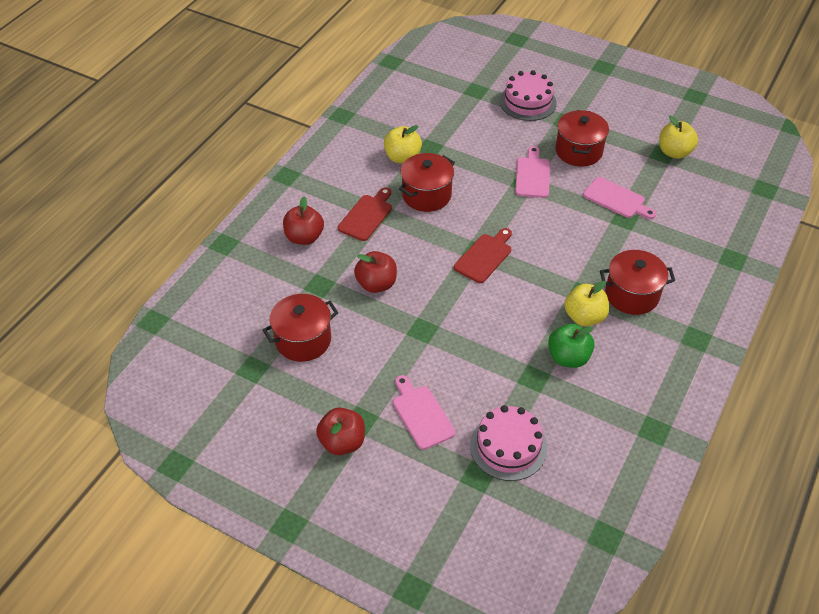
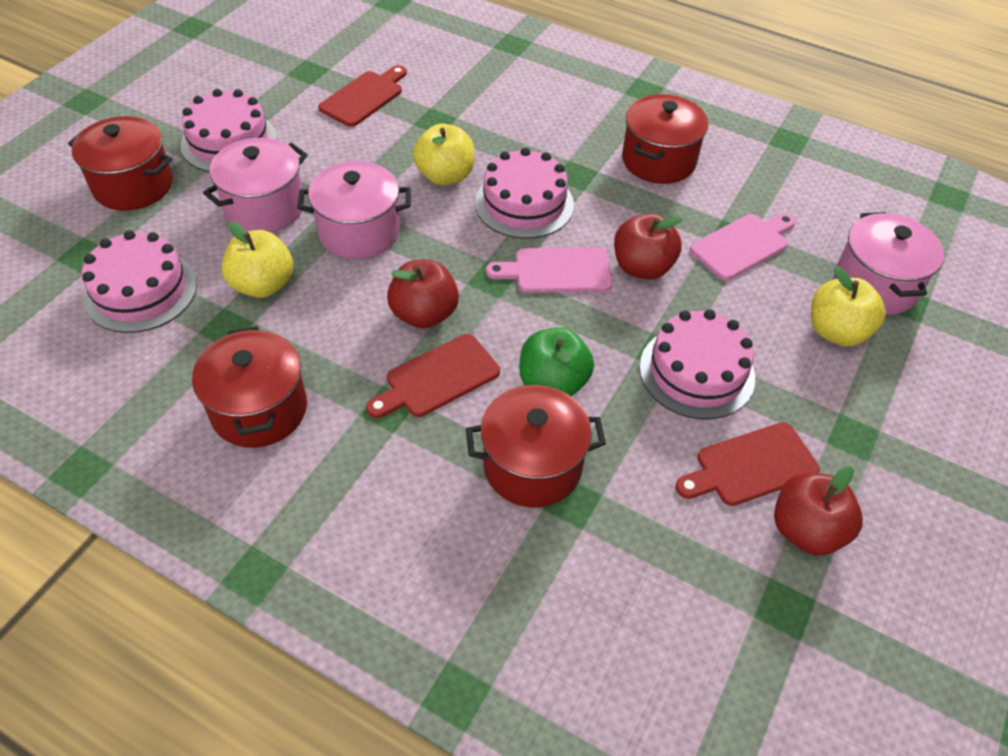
pink cake: [470,405,547,481] [500,70,557,121] = 2 -> [82,230,197,333] [181,89,277,172] [475,148,574,239] [640,309,755,419] = 4
pink cutting board: [393,375,455,450] [515,146,550,198] [583,177,656,219] = 3 -> [486,247,612,293] [690,213,796,280] = 2
pink pot: none = 0 -> [203,138,308,233] [297,161,411,259] [834,212,944,315] = 3
red cutting board: [338,188,392,241] [454,228,512,283] = 2 -> [318,65,407,127] [366,334,500,418] [675,422,820,506] = 3

